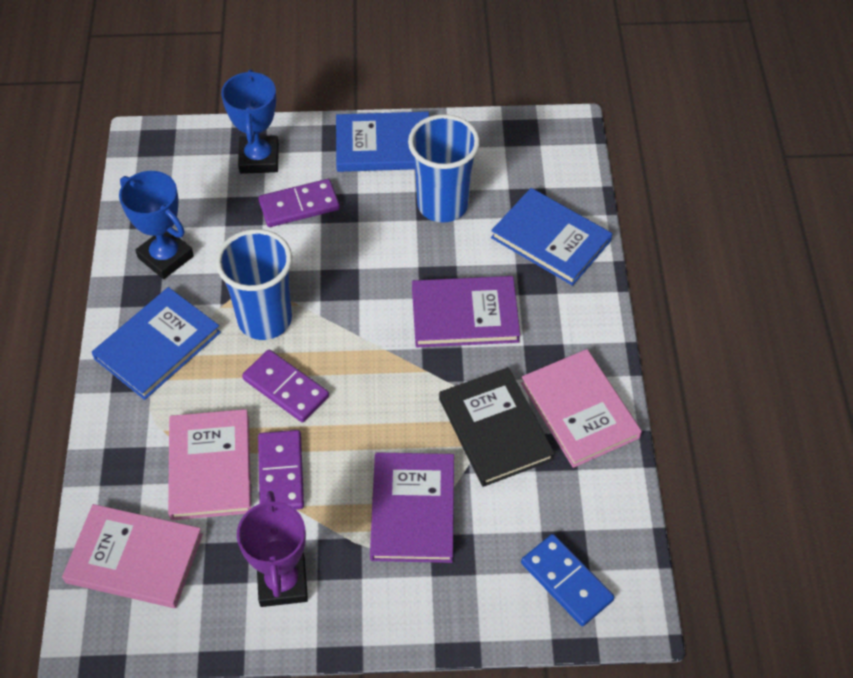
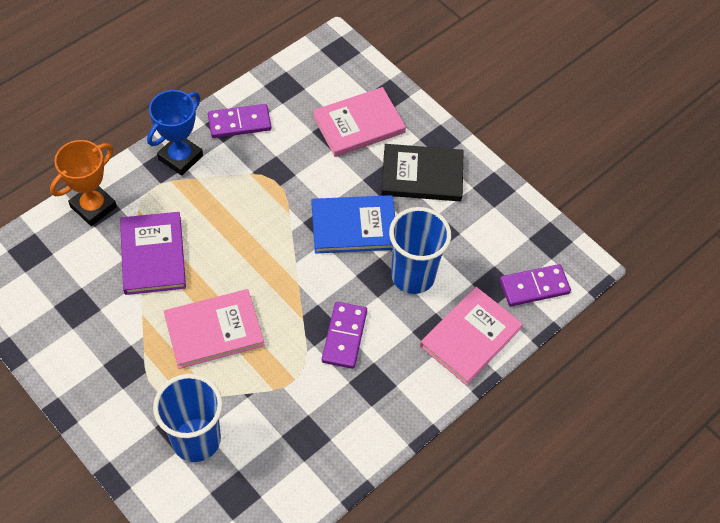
blue book: [92,287,221,400] [336,112,429,172] [491,188,612,286] = 3 -> [312,195,395,254] = 1
blue domino: [521,534,614,626] = 1 -> none = 0
blue trophy: [119,171,194,279] [221,69,279,174] = 2 -> [147,90,203,176] = 1
orange trophy: none = 0 -> [50,140,117,226] = 1
purple book: [370,452,454,563] [412,276,520,347] = 2 -> [120,212,186,295] = 1
purple trophy: [237,491,308,607] = 1 -> none = 0

